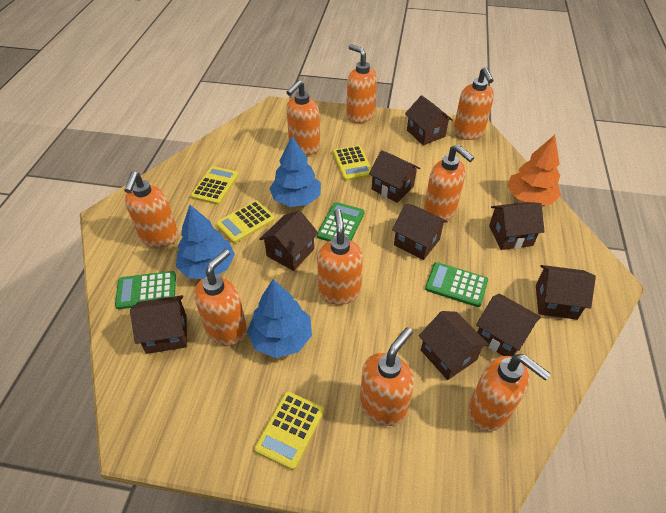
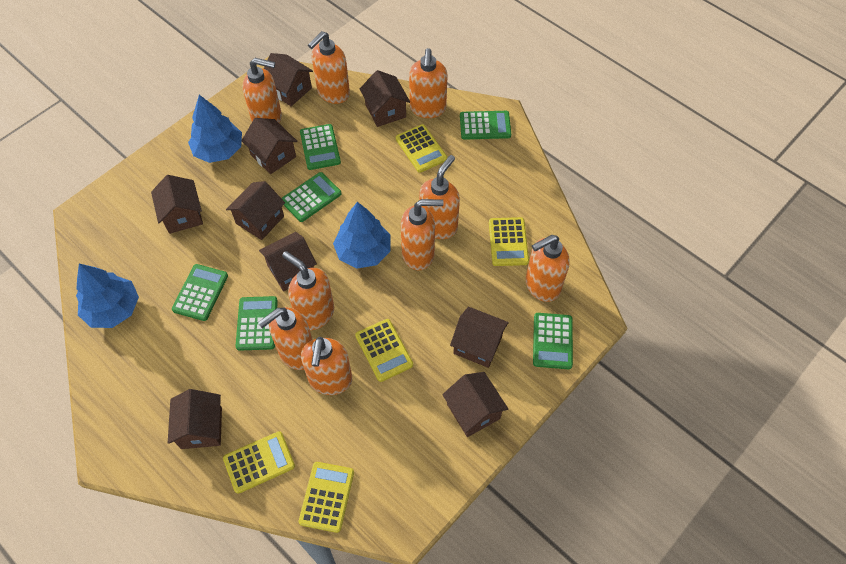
green calculator: [115,271,176,309] [317,202,365,241] [425,262,488,307] = 3 -> [172,264,228,321] [236,296,278,351] [281,172,341,222] [300,124,341,170] [460,111,511,140] [533,313,573,369] = 6
orange tree: [507,135,561,205] = 1 -> none = 0
yellow calculator: [191,166,239,205] [216,201,275,243] [254,392,324,470] [333,146,371,181] = 4 -> [223,431,295,494] [299,462,354,533] [355,319,413,382] [396,124,447,173] [489,217,529,266] = 5

